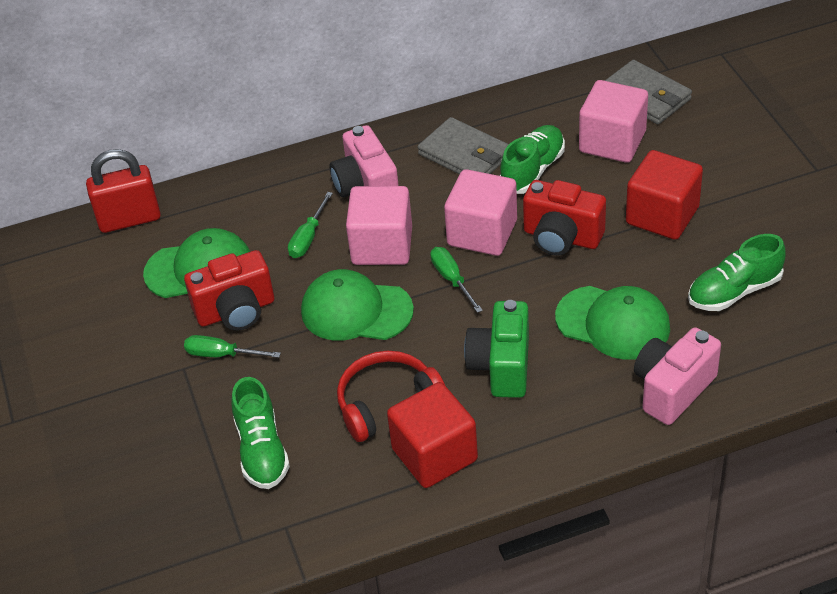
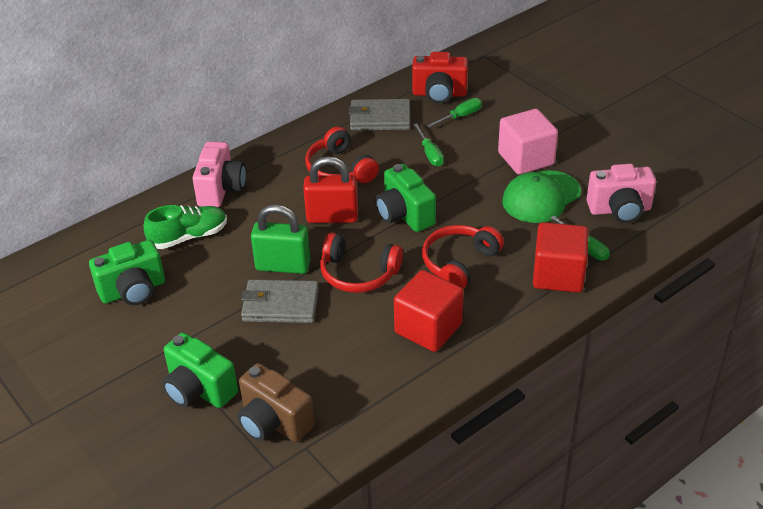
brown camera: none = 0 -> [238,363,315,442] = 1
green camera: [464,300,529,398] = 1 -> [89,240,165,305] [162,333,238,408] [376,164,436,232] = 3
green cap: [143,228,250,298] [301,269,414,341] [555,286,670,360] = 3 -> [502,170,581,223] = 1
green padlock: none = 0 -> [251,205,311,274] = 1
green shoe: [231,377,290,489] [500,125,565,194] [688,234,786,311] = 3 -> [143,205,227,249] = 1
pink cube: [346,186,412,265] [444,169,517,256] [579,80,648,163] = 3 -> [498,109,558,175] = 1
red camera: [184,250,274,331] [523,180,606,256] = 2 -> [412,52,468,103] = 1
red headphones: [337,351,445,442] = 1 -> [305,127,379,183] [320,233,403,293] [422,225,504,289] = 3

